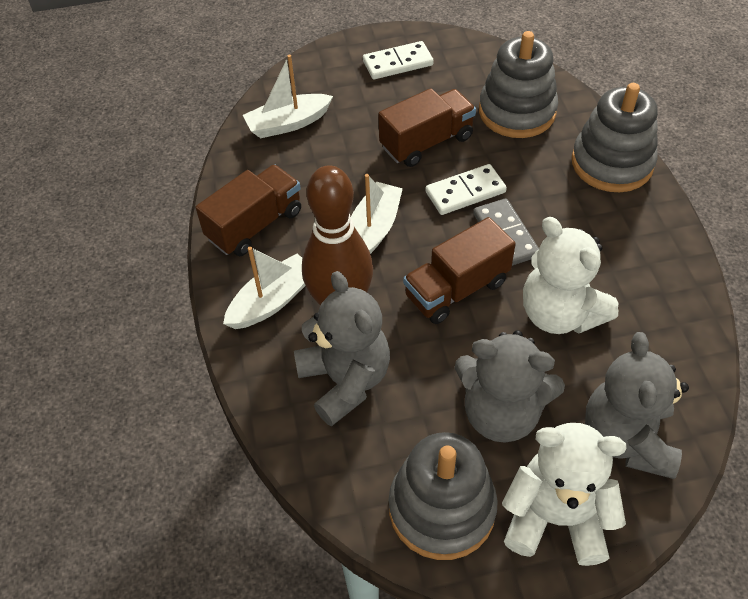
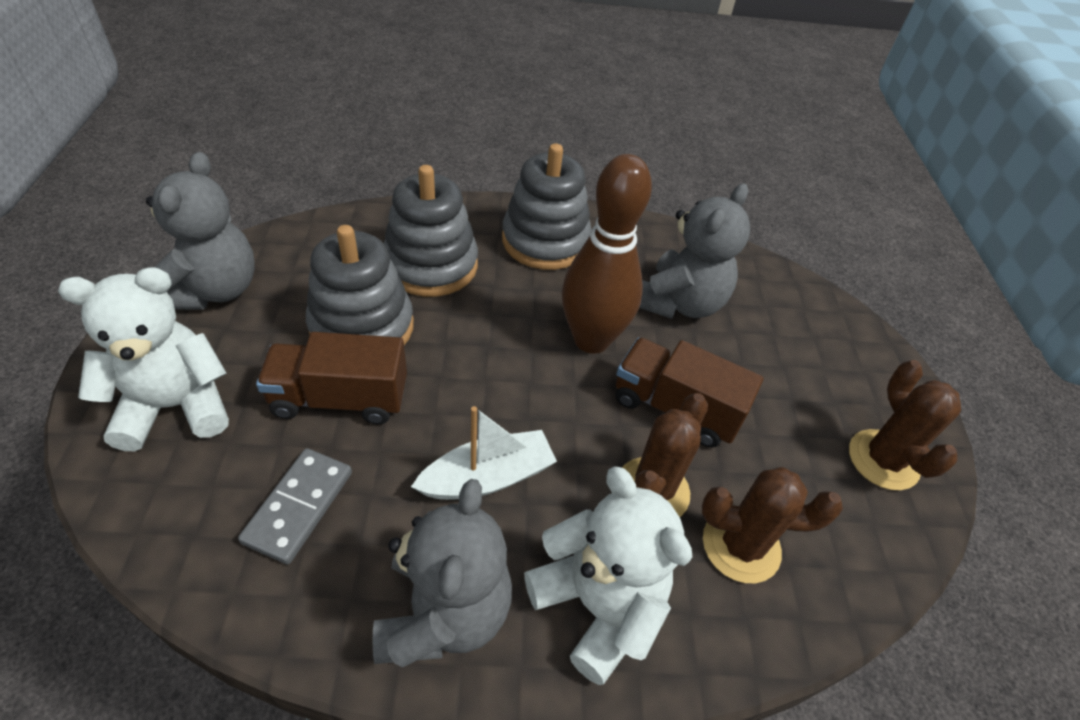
brown cactus: none = 0 -> [622,393,708,517] [702,467,843,583] [849,360,961,491] = 3
brown truck: [196,164,301,256] [378,88,476,167] [403,217,516,324] = 3 -> [256,332,407,424] [616,337,763,448] = 2
white boat: [223,246,306,329] [243,55,333,139] [351,174,403,254] = 3 -> [411,406,557,500] = 1
white domino: [363,41,434,79] [425,164,507,215] = 2 -> none = 0

